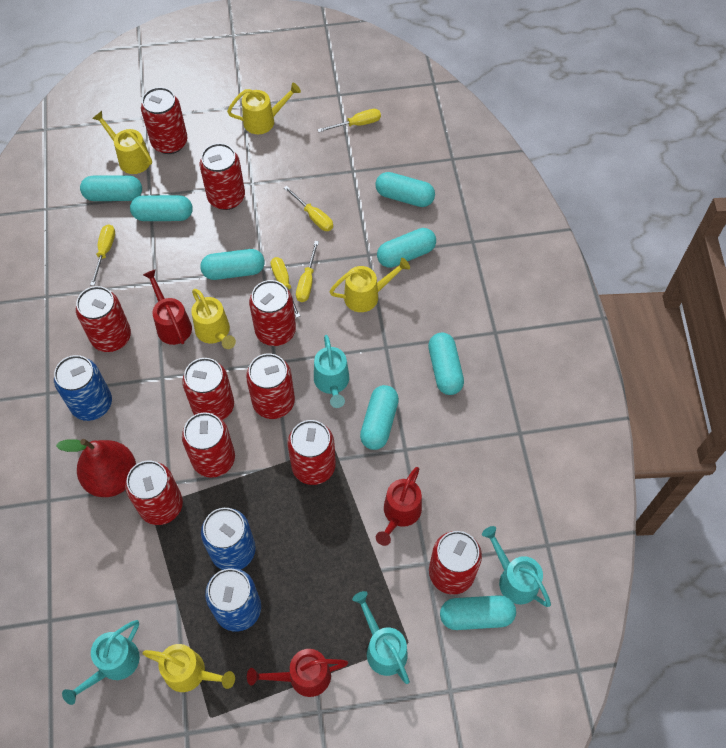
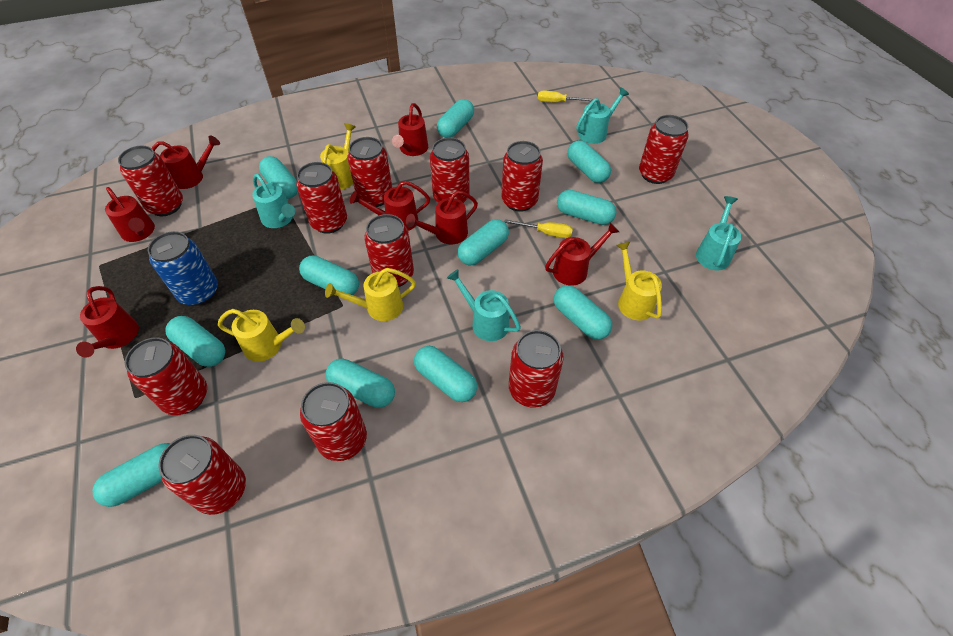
blue can: [54,355,112,421] [201,508,256,570] [205,568,261,632] = 3 -> [148,231,218,306] = 1
red can: [76,286,131,352] [125,461,183,525] [141,87,187,154] [182,358,234,420] [182,412,235,478] [199,143,245,210] [246,353,295,419] [249,280,296,346] [288,420,336,485] [429,531,482,595] = 10 -> [118,146,183,216] [125,338,207,415] [158,435,246,515] [296,162,347,234] [300,382,367,461] [348,137,392,207] [364,214,414,287] [430,137,470,203] [502,141,543,212] [509,330,564,408] [639,115,689,184] = 11
red pear: [56,439,136,497] = 1 -> none = 0
red watering can: [143,269,192,345] [247,649,348,697] [376,467,422,546] = 3 -> [76,286,139,358] [105,187,155,242] [152,136,220,189] [350,181,430,231] [392,103,428,156] [406,191,478,244] [545,223,619,286] = 7
turquoise capsule: [80,175,142,201] [130,195,193,221] [200,249,265,280] [360,385,399,450] [375,172,435,207] [377,228,436,268] [428,333,464,395] [440,595,516,630] = 8 -> [93,443,170,507] [165,316,226,367] [259,156,298,199] [299,256,359,295] [325,359,395,408] [414,346,477,402] [437,99,474,138] [457,219,509,266] [554,285,612,340] [557,190,616,225] [567,140,611,183] = 11
yellow screwdriver: [90,224,115,286] [271,257,300,318] [284,186,333,231] [296,241,319,302] [317,109,381,132] = 5 -> [504,219,573,238] [538,91,593,102] = 2
yellow watering can: [92,111,152,174] [142,644,235,692] [191,289,236,349] [227,83,301,134] [329,258,410,312] = 5 -> [218,309,305,361] [320,123,356,190] [325,268,416,321] [616,242,662,320] = 4

